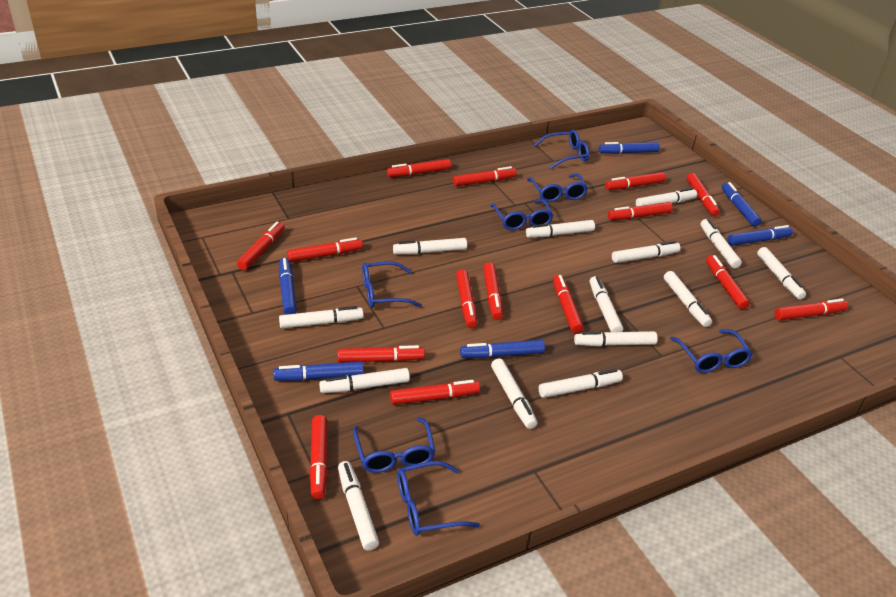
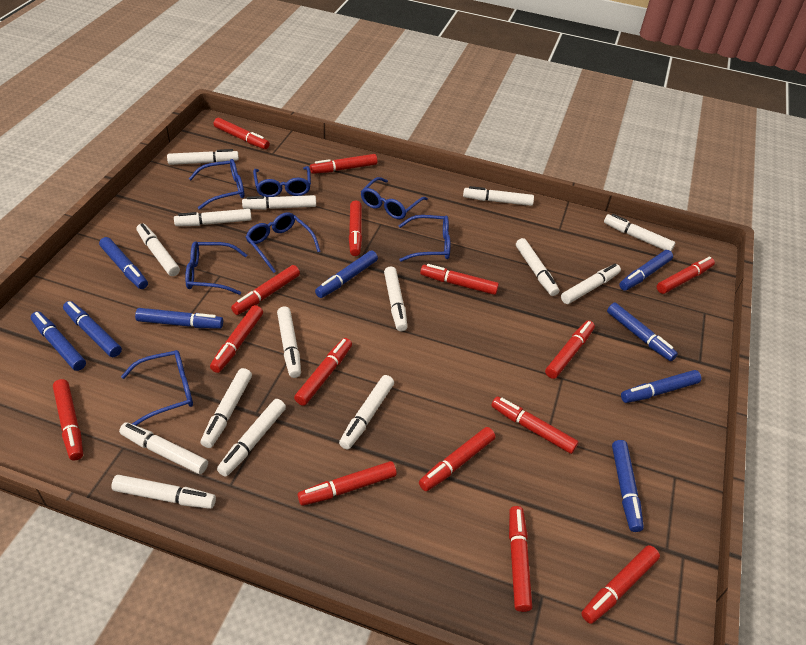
blue marker: [273,361,364,381] [279,258,297,315] [460,340,545,358] [599,142,660,154] [722,182,762,227] [728,225,793,246] = 6 -> [31,311,86,371] [63,301,122,357] [99,237,148,289] [135,308,223,329] [315,251,378,298] [607,303,678,361] [612,440,644,532] [620,250,673,291] [621,370,701,403] = 9
white marker: [279,306,363,329] [319,368,410,393] [338,461,379,551] [393,238,467,254] [491,358,537,429] [526,220,595,238] [539,369,623,398] [574,331,658,346] [590,276,623,332] [612,241,680,263] [636,188,697,206] [664,271,712,327] [700,219,742,268] [757,247,806,300] = 14 -> [111,475,216,509] [119,422,208,474] [137,223,180,276] [167,149,239,165] [174,209,252,226] [201,368,252,448] [217,399,286,477] [242,195,316,210] [277,307,301,378] [339,375,394,450] [384,267,408,331] [463,186,534,206] [516,238,559,296] [561,264,621,304] [604,214,675,251] = 15

